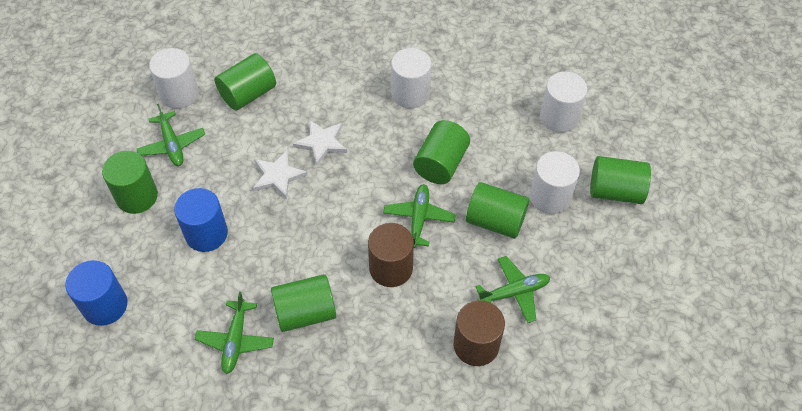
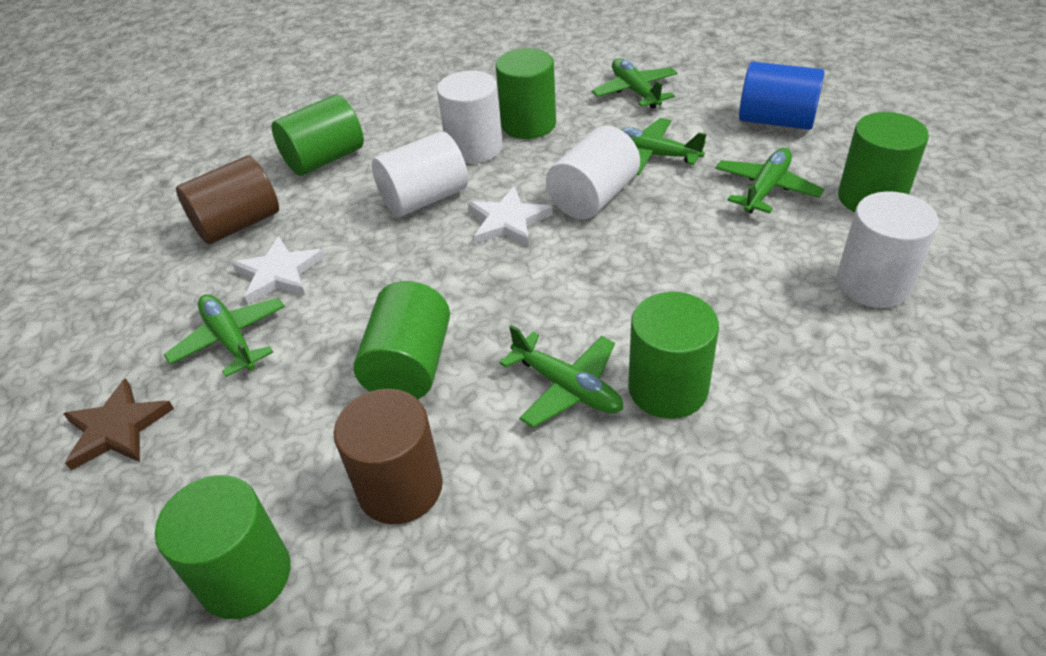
blue cylinder: [65,260,127,326] [174,188,228,252] = 2 -> [739,62,825,130] = 1
brown star: none = 0 -> [63,378,174,470] = 1
green plane: [137,104,205,166] [195,292,274,374] [383,184,456,248] [475,256,550,323] = 4 -> [164,294,285,377] [499,325,623,428] [592,59,678,109] [620,118,707,175] [715,148,824,213] = 5

